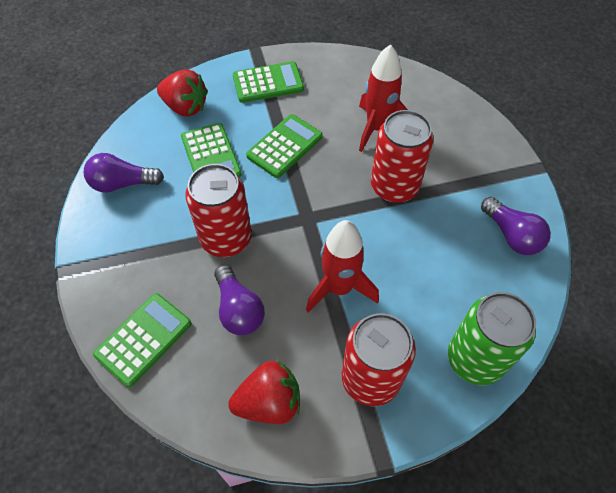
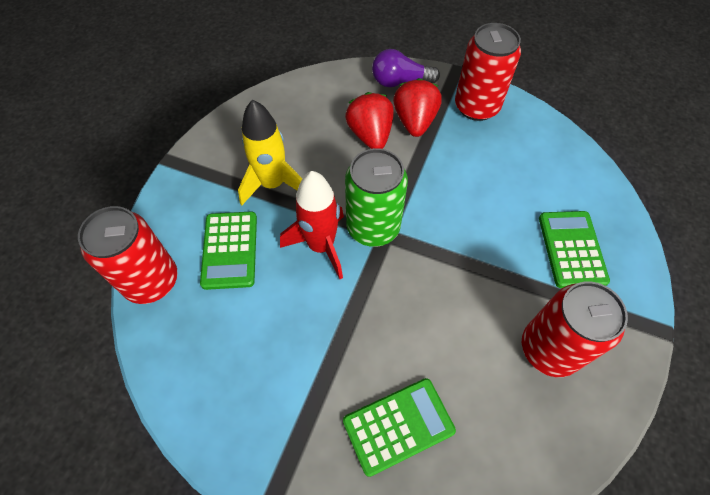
green calculator: [93,293,192,387] [181,123,242,177] [233,61,304,103] [246,114,323,178] = 4 -> [200,211,257,290] [343,378,456,477] [539,211,610,288] = 3
purple light bulb: [84,153,164,193] [214,265,265,335] [481,197,551,255] = 3 -> [372,49,440,87] = 1
red rocket: [306,220,379,313] [359,44,408,152] = 2 -> [280,171,344,279] = 1
yellow rocket: none = 0 -> [238,100,302,205] = 1

